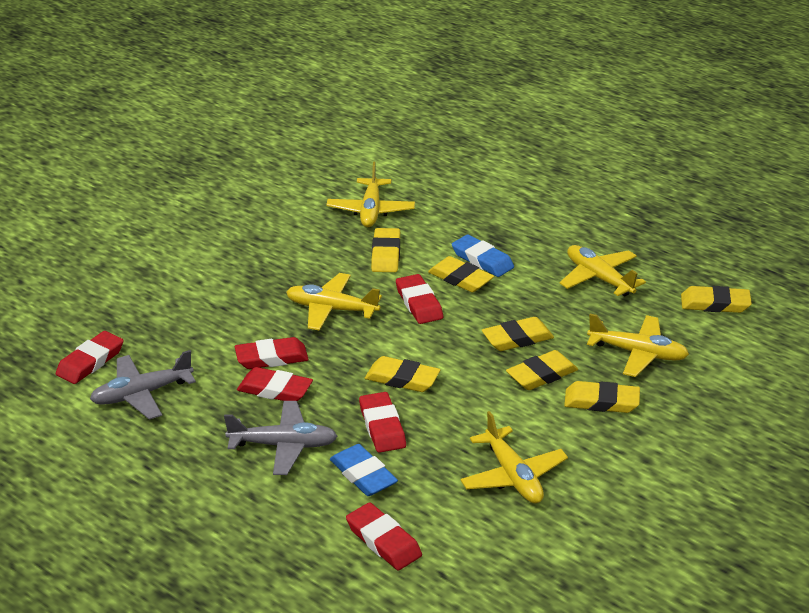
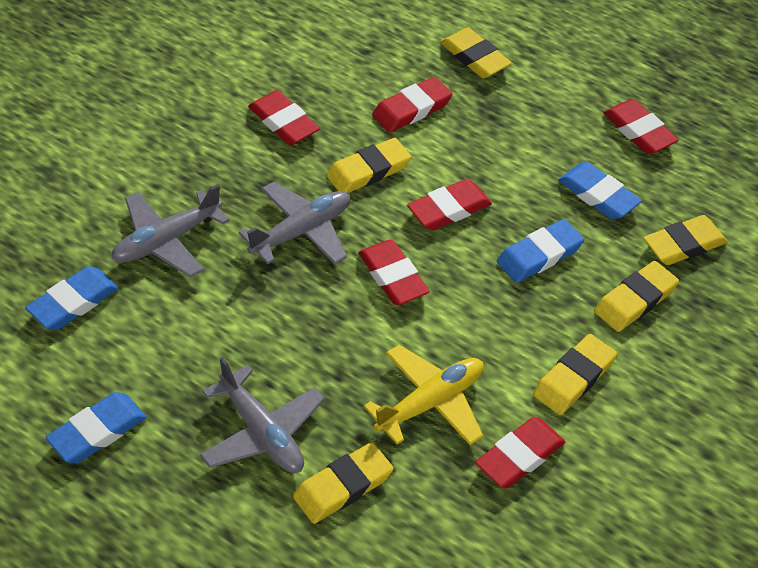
blue eraser: [330,444,398,496] [452,234,514,277] = 2 -> [25,266,119,330] [45,392,147,463] [497,219,584,283] [558,162,642,219] = 4
grey plane: [90,350,196,419] [224,401,338,475] = 2 -> [112,184,230,278] [200,357,325,473] [239,182,350,265] = 3
yellow eraser: [365,356,441,392] [371,228,400,272] [428,256,494,292] [482,317,554,351] [506,350,578,390] [564,381,640,413] [681,286,752,313] = 7 -> [293,442,394,524] [326,138,411,193] [440,27,512,78] [533,334,617,415] [594,261,679,332] [643,215,728,265] = 6
yellow plane: [286,273,382,331] [326,162,415,227] [460,411,568,504] [560,245,646,296] [587,314,689,377] = 5 -> [364,345,484,445] = 1

